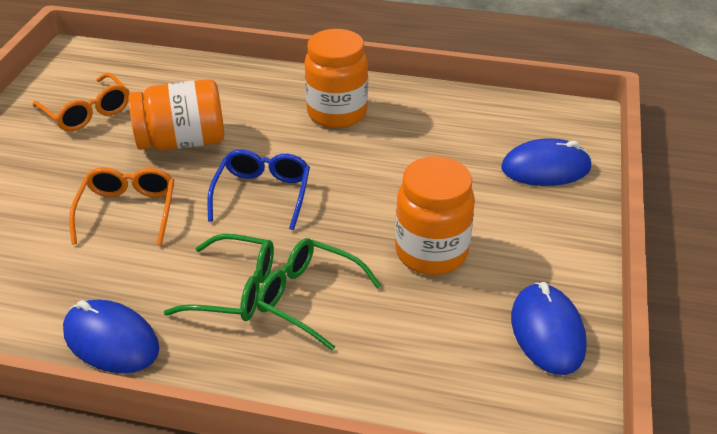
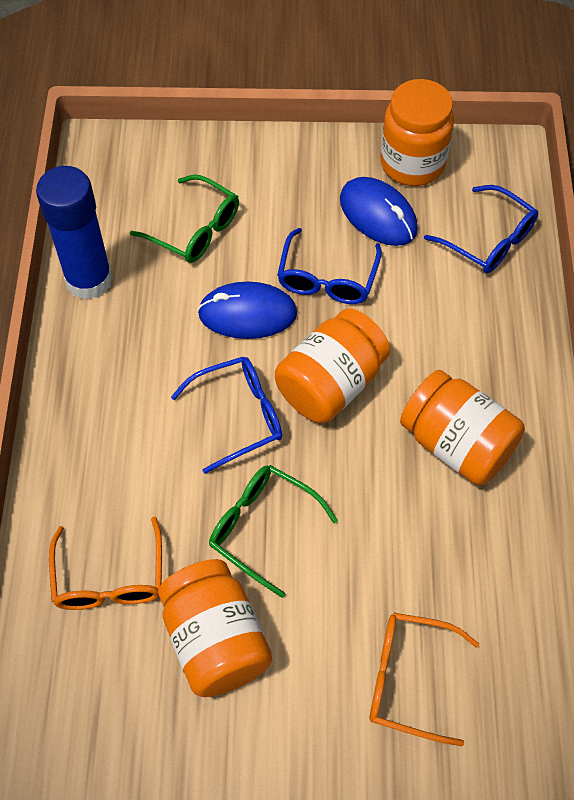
blue glasses: [207,149,310,230] = 1 -> [171,357,282,474] [277,228,382,304] [424,185,538,273] = 3
blue glue stick: none = 0 -> [36,166,113,300] = 1
blue mouse: [63,299,159,373] [501,138,592,186] [511,282,587,375] = 3 -> [198,282,297,339] [340,177,418,246] = 2
orange jar: [129,79,225,151] [304,29,368,128] [395,156,475,275] = 3 -> [158,559,272,697] [275,308,390,423] [380,79,454,186] [400,370,525,485] = 4

